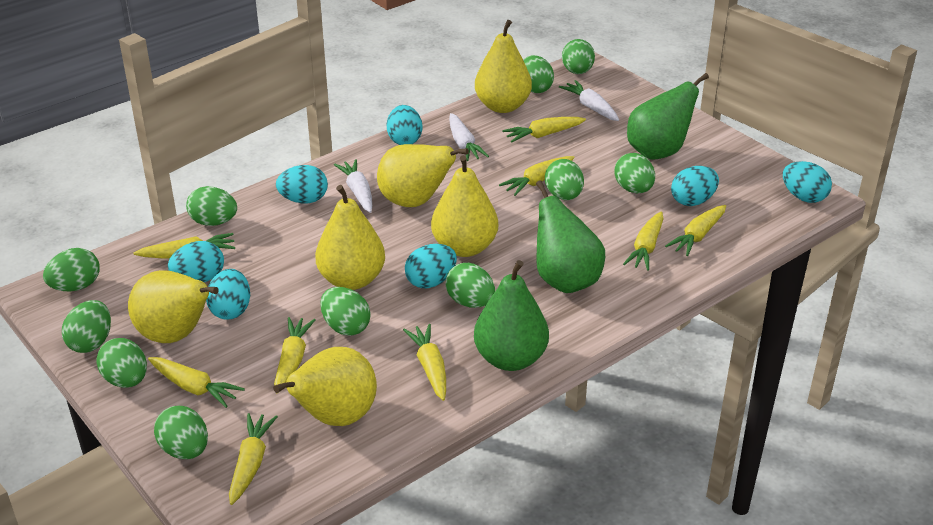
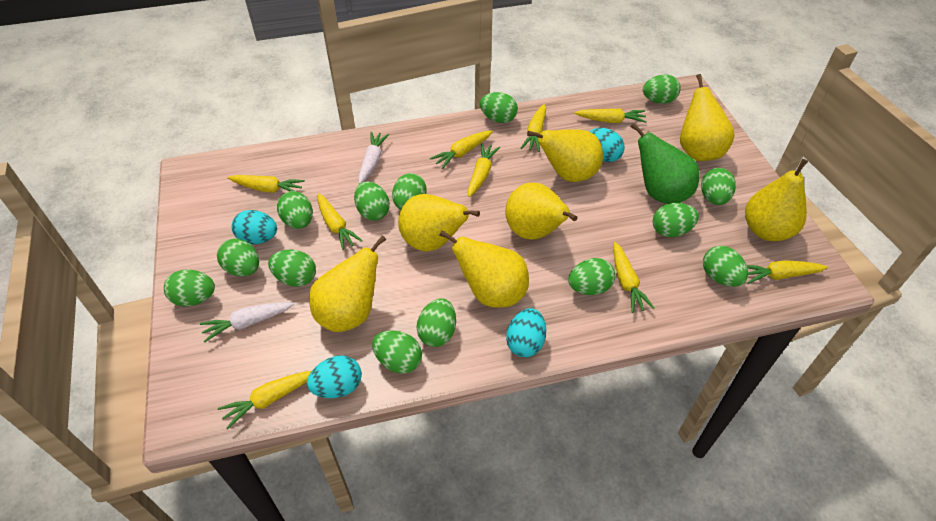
green egg: [43,248,100,291] [62,300,111,353] [96,338,147,388] [154,406,208,459] [186,186,237,226] [320,287,370,336] [445,263,495,308] [523,55,554,93] [545,159,584,200] [562,39,595,74] [614,153,655,193] = 11 -> [164,269,215,306] [217,239,259,276] [268,249,316,287] [277,191,313,229] [354,181,390,221] [372,330,422,373] [392,173,427,210] [416,298,456,347] [480,92,518,123] [568,258,615,295] [643,75,681,104] [653,203,699,237] [701,168,736,205] [703,246,748,287] = 14
green pear: [474,260,549,371] [536,180,605,293] [627,73,709,159] = 3 -> [631,123,699,204] = 1
turquoise egg: [168,241,224,282] [206,269,250,320] [276,165,328,203] [387,105,422,145] [405,244,457,288] [671,166,719,206] [783,161,832,203] = 7 -> [232,210,277,244] [307,355,362,398] [506,308,546,357] [589,128,625,162] = 4
white carrot: [334,159,372,213] [449,113,489,161] [559,80,619,121] = 3 -> [200,302,294,342] [358,132,389,184] = 2
yellow pear: [128,270,219,343] [273,347,377,426] [315,185,385,290] [377,144,469,207] [431,155,498,257] [475,20,532,113] = 6 -> [309,235,386,332] [398,194,480,252] [439,230,529,308] [505,183,577,239] [527,130,603,182] [680,74,735,161] [745,159,808,241] = 7

